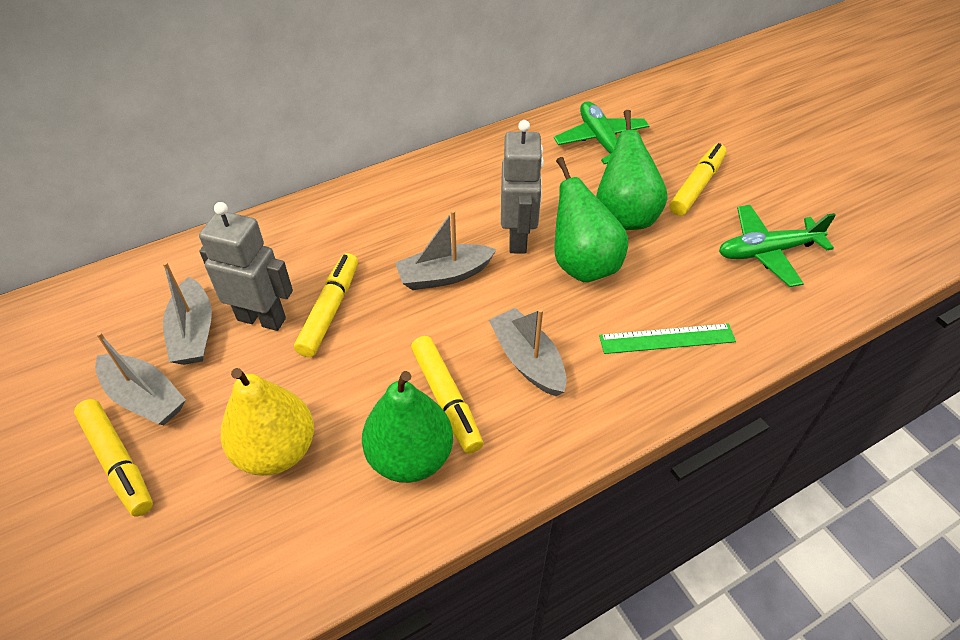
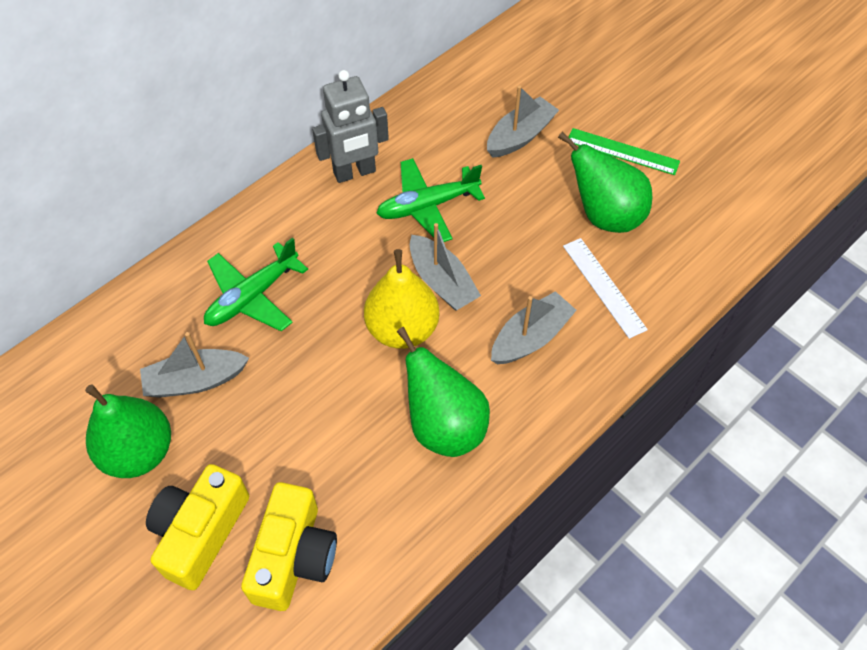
grey robot: [199,202,293,331] [501,120,544,254] = 2 -> [312,70,389,183] = 1
white ruler: none = 0 -> [563,238,648,339] = 1
yellow camera: none = 0 -> [146,464,249,590] [241,482,337,611] = 2
yellow marker: [74,399,153,516] [294,253,358,357] [411,336,483,454] [669,143,727,216] = 4 -> none = 0

